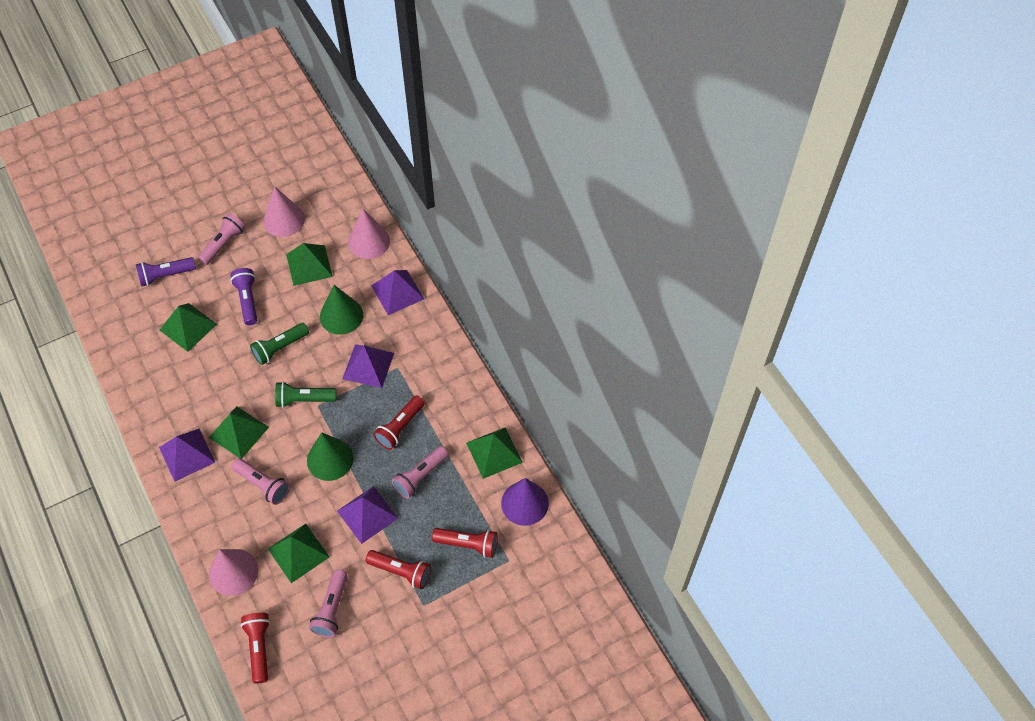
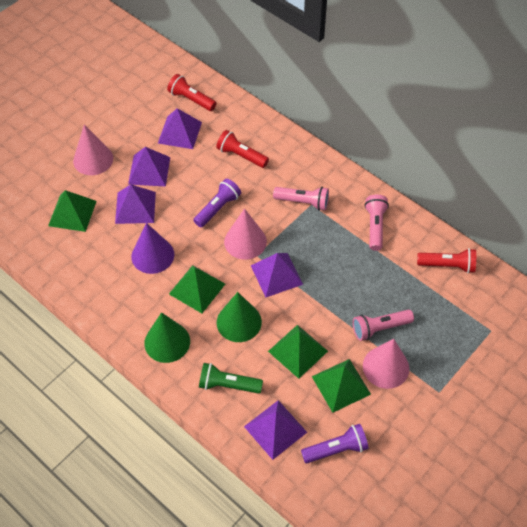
green flashlight: [250,323,309,365] [275,382,336,408] = 2 -> [199,363,263,394] = 1
green pyramid: [160,303,217,352] [209,406,269,459] [268,524,330,583] [286,243,333,286] [466,427,523,479] = 5 -> [48,190,97,232] [169,265,225,313] [268,325,328,379] [312,359,371,413] = 4
pink flashlight: [198,213,246,265] [232,458,290,505] [309,570,348,637] [392,446,448,499] = 4 -> [273,187,329,211] [353,310,414,341] [365,194,389,251] = 3
purple pyramid: [159,429,215,482] [337,486,398,544] [342,344,394,388] [371,270,424,315] = 4 -> [115,184,156,224] [128,147,170,187] [158,108,202,149] [244,400,307,460] [251,253,303,297] = 5
red flashlight: [241,613,270,684] [365,550,431,589] [373,396,425,450] [432,528,498,558] = 4 -> [167,74,216,111] [216,130,269,168] [417,248,476,273] = 3

